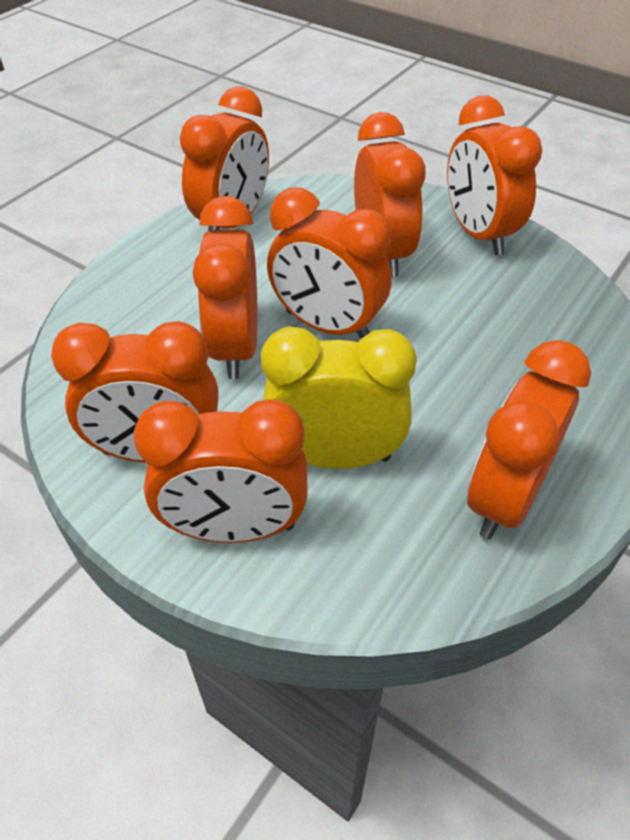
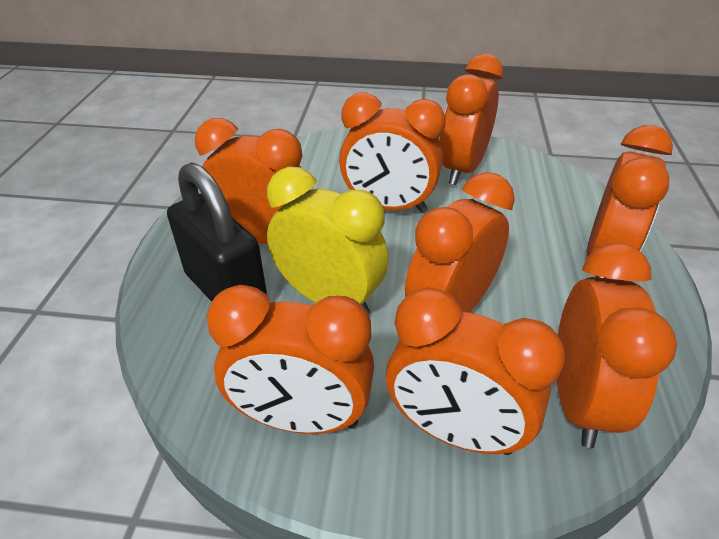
black padlock: none = 0 -> [167,162,267,302] = 1

